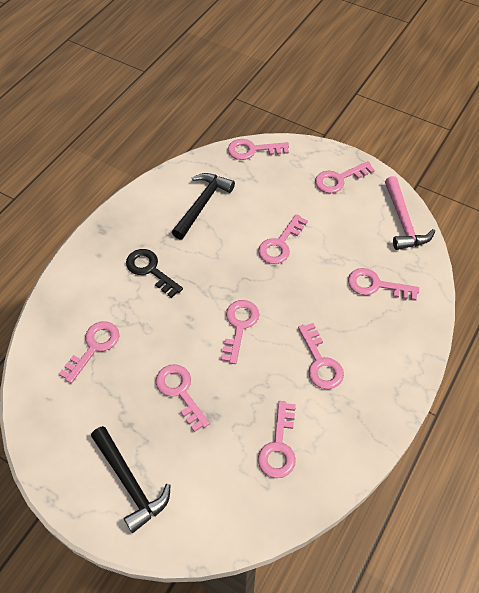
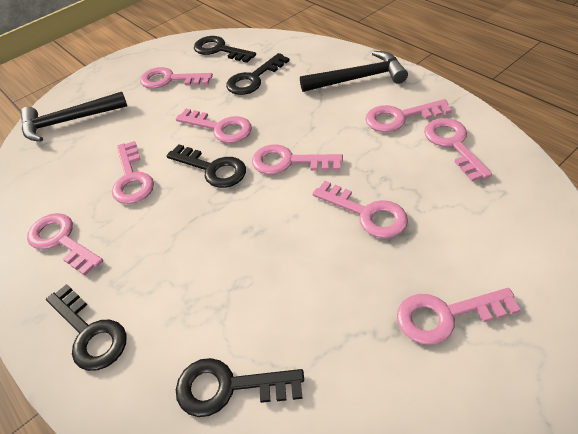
black key: [126,249,183,298] = 1 -> [46,284,127,371] [166,144,246,188] [176,358,304,417] [194,36,256,63] [226,53,290,95] = 5
pink hammer: [385,176,435,250] = 1 -> none = 0

